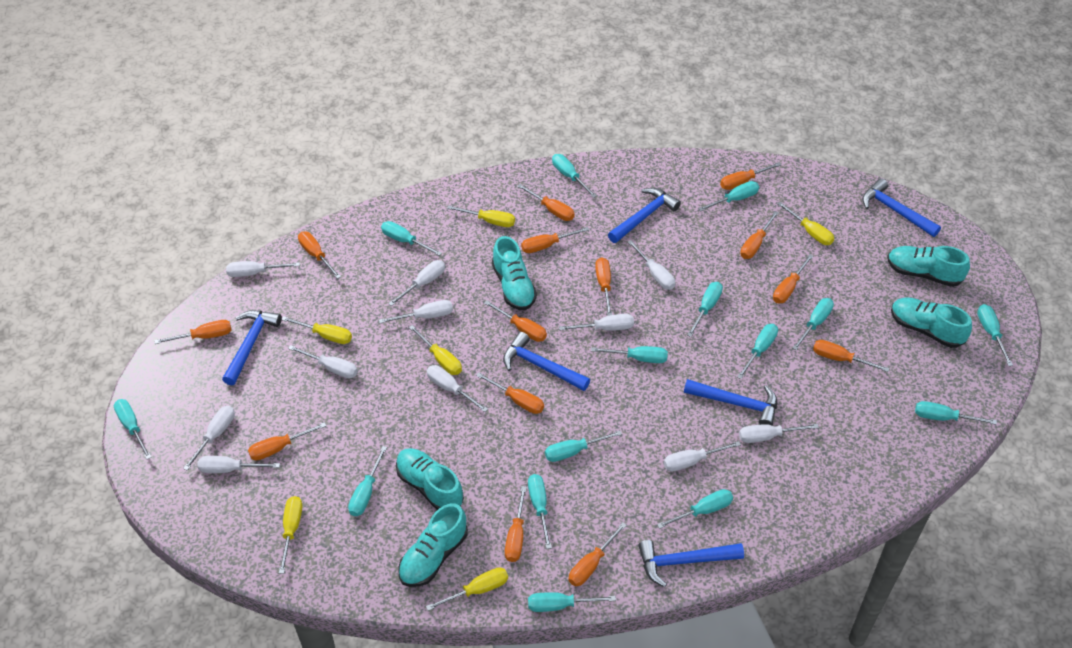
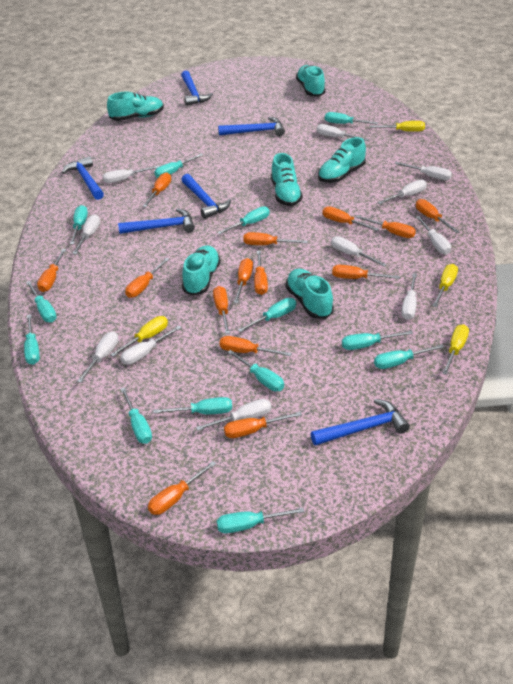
turquoise screwdriver: [114,399,152,460] [348,446,387,516] [381,221,442,256] [528,474,552,549] [528,592,616,612] [545,430,622,462] [552,154,597,198] [591,346,668,363] [657,489,733,529] [687,282,723,337] [698,181,759,211] [737,324,778,379] [792,298,834,351] [915,401,997,425] [977,304,1013,366] = 15 -> [24,315,40,365] [26,281,57,323] [70,205,88,244] [120,387,152,444] [153,397,232,414] [154,154,203,178] [217,206,270,235] [217,507,305,533] [227,350,284,391] [238,298,296,332] [325,112,378,125] [342,331,413,350] [374,344,444,369] = 13
turquoise shoe: [396,448,464,510] [398,503,468,587] [492,236,537,311] [887,246,970,287] [891,298,972,348] = 5 -> [107,91,164,121] [182,245,221,296] [271,153,303,206] [286,269,334,319] [296,65,326,97] [318,137,366,183] = 6
yellow screwdriver: [279,496,302,574] [281,316,352,344] [409,325,462,375] [426,567,508,611] [447,205,515,227] [778,202,834,245] = 6 -> [110,316,168,357] [370,121,425,132] [433,264,458,307] [442,324,469,375] = 4

